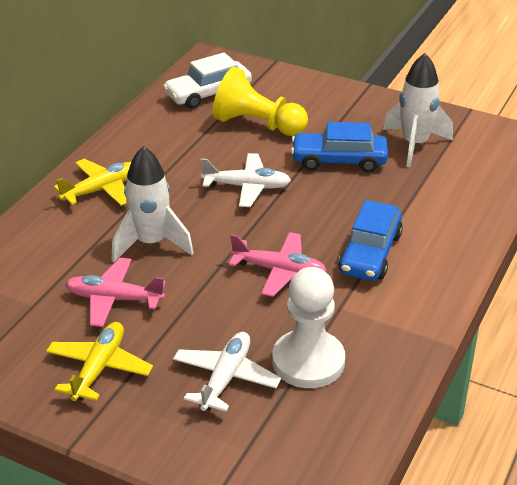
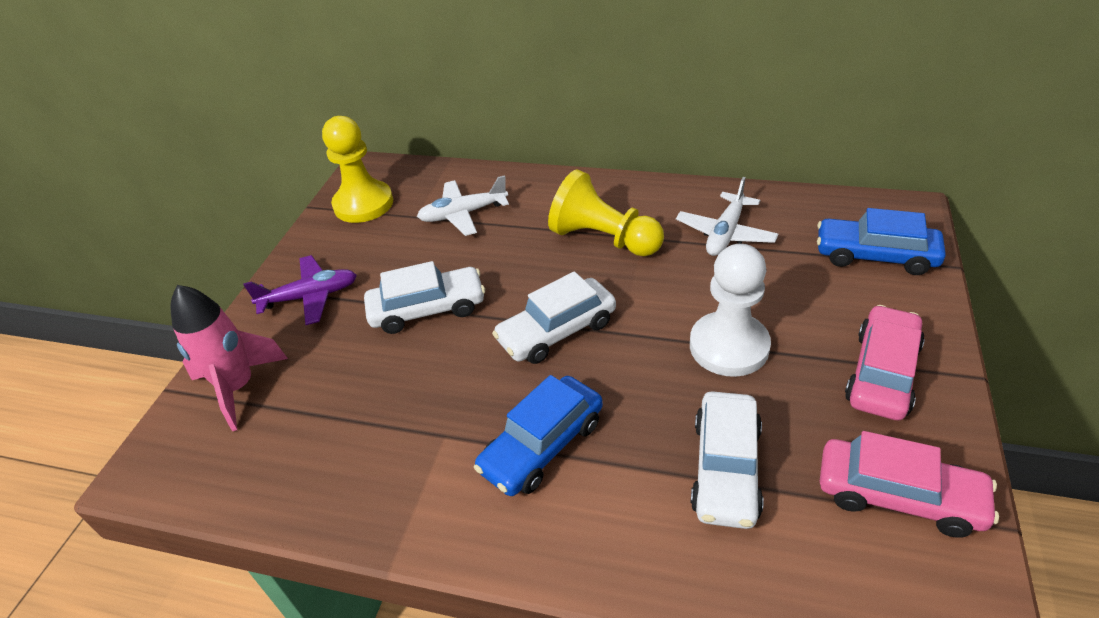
pink car: none = 0 -> [820,431,999,538] [845,305,925,420] = 2
pink plane: [65,257,166,327] [229,232,327,297] = 2 -> none = 0
pink rocket: none = 0 -> [171,285,288,431] = 1
purple plane: none = 0 -> [243,255,357,325] = 1
white car: [163,53,252,109] = 1 -> [364,261,485,334] [492,271,616,364] [691,391,764,529] = 3
white rocket: [112,146,194,263] [383,53,453,167] = 2 -> none = 0
yellow pawn: [212,67,308,136] = 1 -> [322,116,393,223] [548,169,664,256] = 2
yellow plane: [46,322,153,401] [54,159,131,206] = 2 -> none = 0

